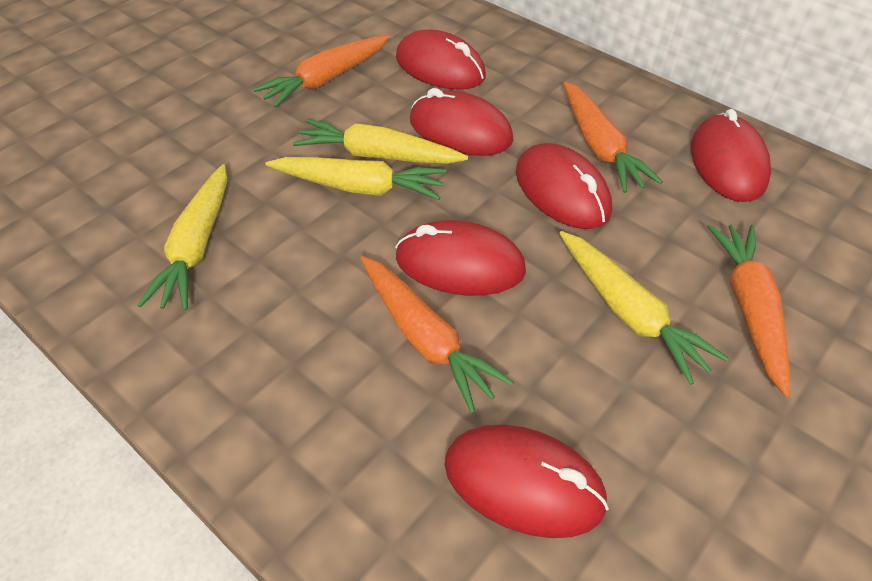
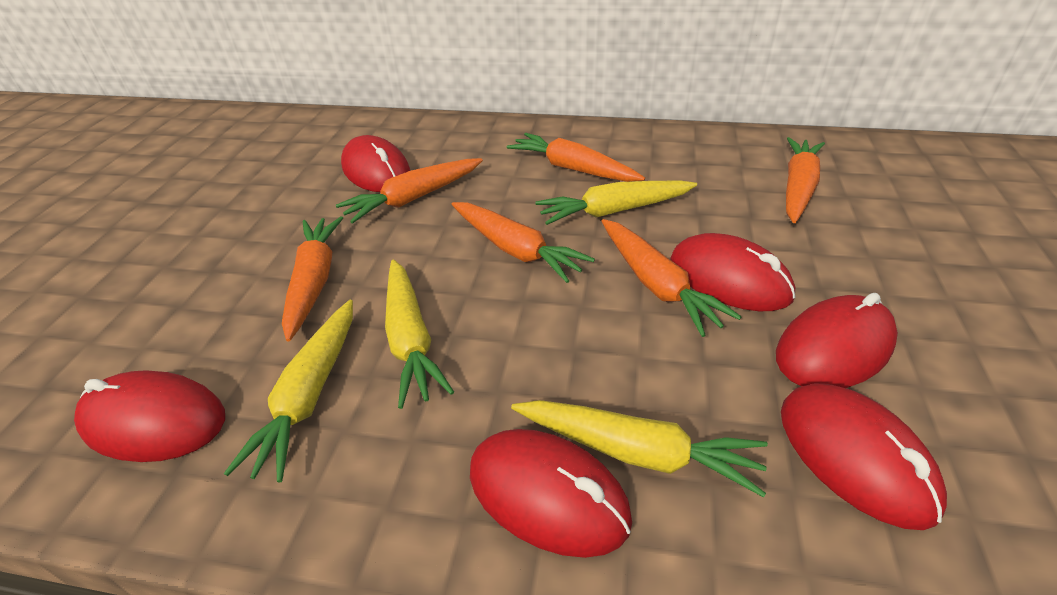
orange carrot: [253,35,389,108] [360,256,514,413] [563,82,663,193] [707,224,790,397] = 4 -> [282,216,343,342] [336,158,483,224] [452,202,595,283] [507,133,645,182] [601,219,742,337] [786,137,825,223] = 6

